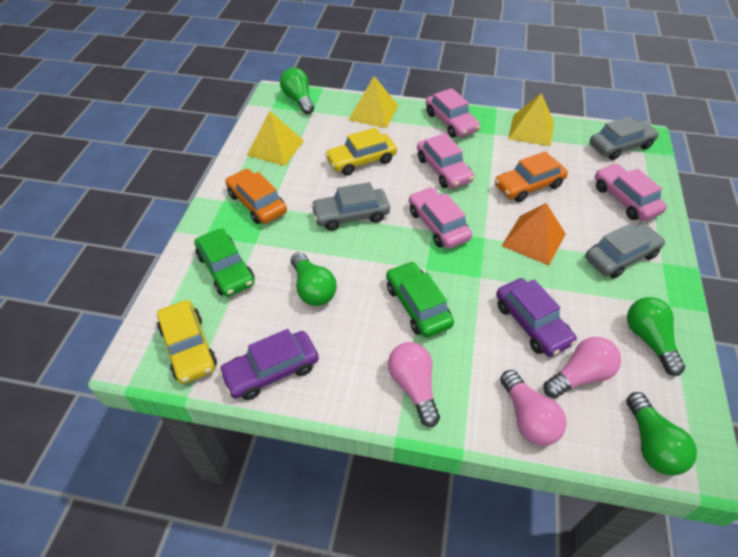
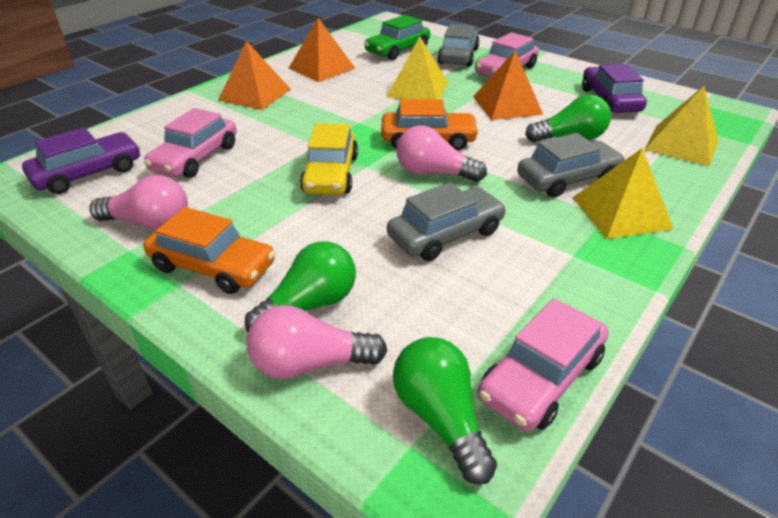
green car: [194,228,255,297] [386,261,454,338] = 2 -> [364,15,430,60] = 1
green light bulb: [280,68,314,114] [291,252,337,306] [626,392,697,476] [627,297,685,376] = 4 -> [245,241,356,332] [393,337,497,484] [525,95,611,142] = 3
orange pyramid: [502,203,566,266] = 1 -> [218,41,291,110] [289,18,355,82] [473,51,543,120] = 3
pink car: [409,187,472,249] [417,133,474,189] [426,88,480,137] [595,164,667,221] = 4 -> [144,108,237,178] [475,32,539,77] [477,298,609,431] = 3
yellow car: [157,300,217,384] [325,127,397,175] = 2 -> [300,123,358,195] = 1

